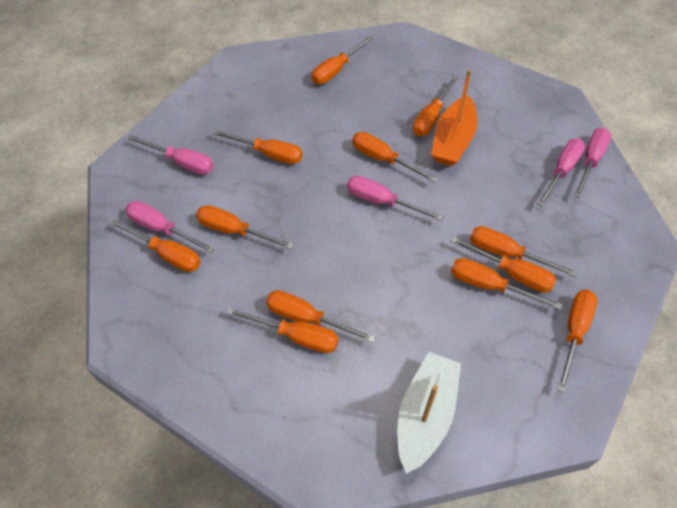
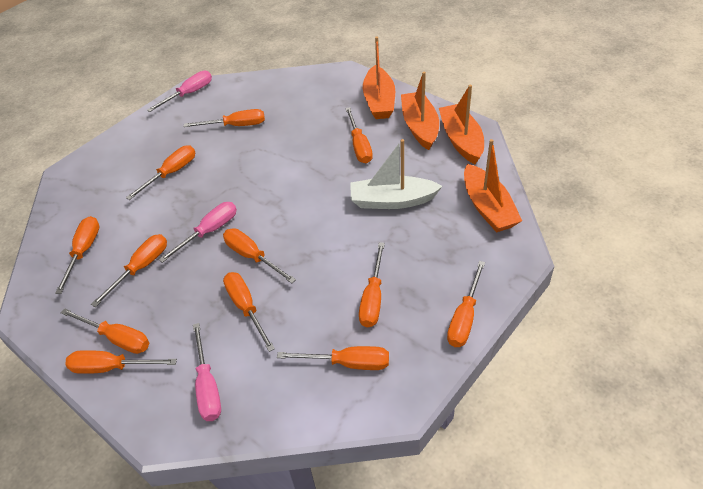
orange boat: [432,70,477,166] = 1 -> [363,37,395,119] [401,72,439,150] [439,85,484,164] [464,139,522,233] = 4
pink screwdriver: [125,201,215,253] [128,135,214,174] [347,176,444,221] [537,139,586,207] [574,128,611,198] = 5 -> [147,71,212,112] [159,202,237,263] [193,323,221,421] = 3

